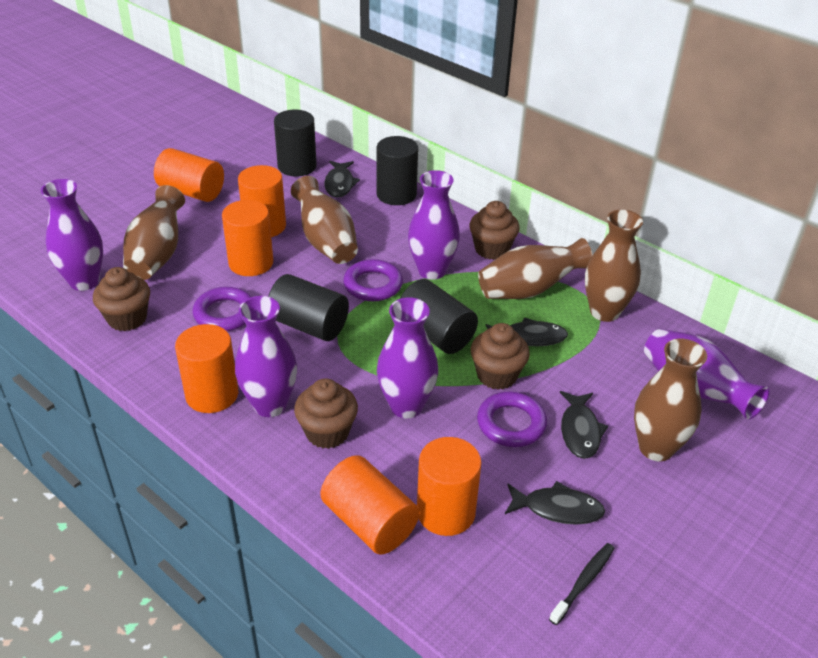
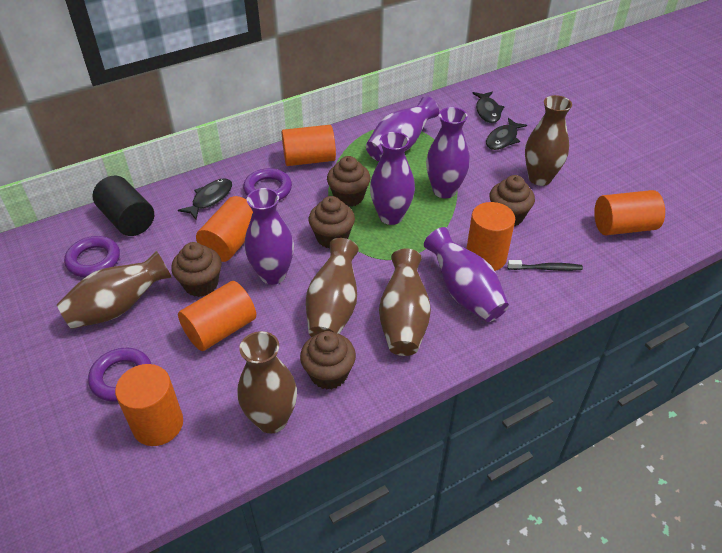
black cylinder: [268,274,349,341] [274,110,317,176] [377,136,418,205] [400,279,478,354] = 4 -> [92,176,154,236] = 1
black fish: [324,161,360,198] [485,317,568,346] [505,481,605,525] [560,391,608,459] = 4 -> [178,178,232,220] [472,92,504,123] [486,118,527,150] = 3
brown cupcake: [93,267,150,331] [294,378,358,449] [469,201,520,260] [471,323,530,390] = 4 -> [171,242,222,297] [300,331,356,389] [309,196,355,249] [327,156,370,207] [490,175,535,226] = 5

